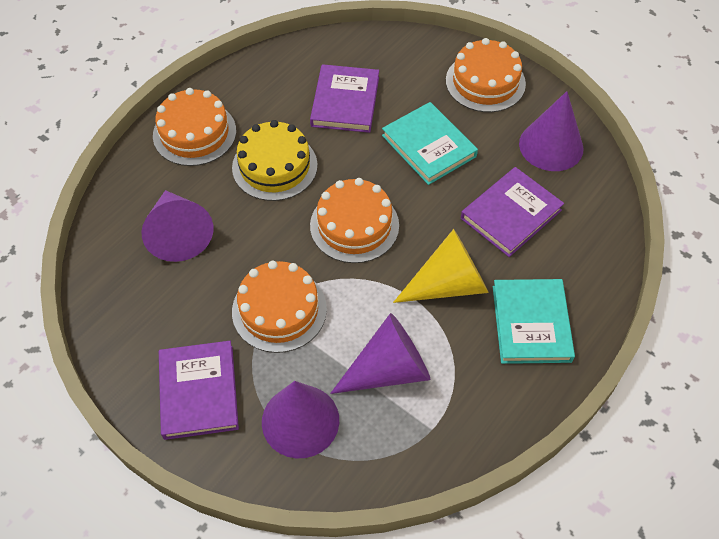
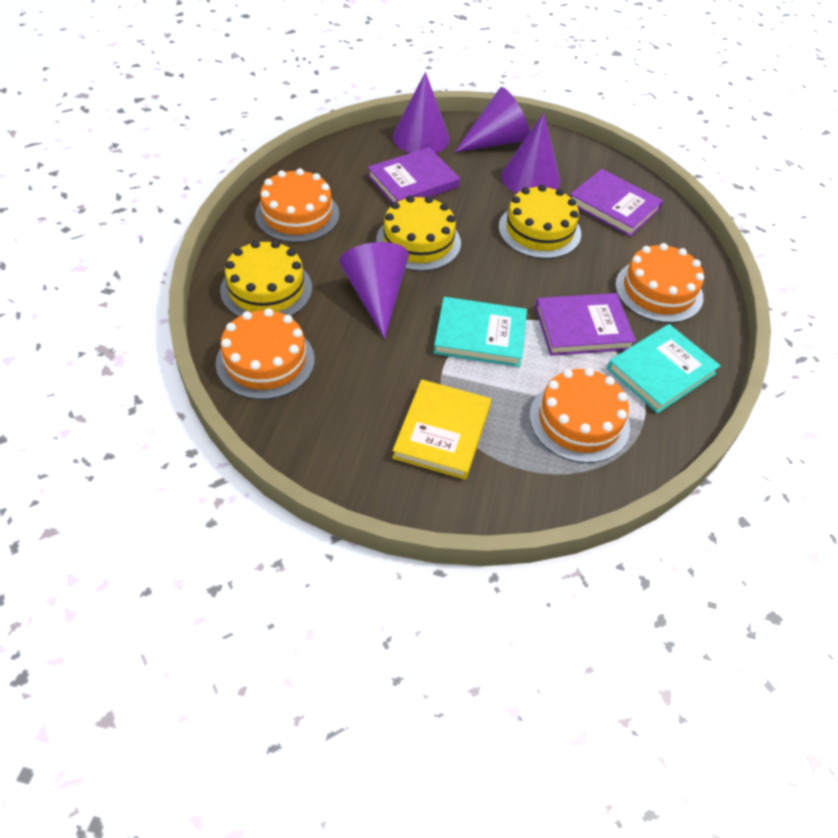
yellow book: none = 0 -> [392,379,491,480] = 1
yellow cake: [232,120,318,201] = 1 -> [220,240,312,317] [376,195,461,271] [499,185,581,259] = 3
yellow cone: [393,229,489,303] = 1 -> none = 0

